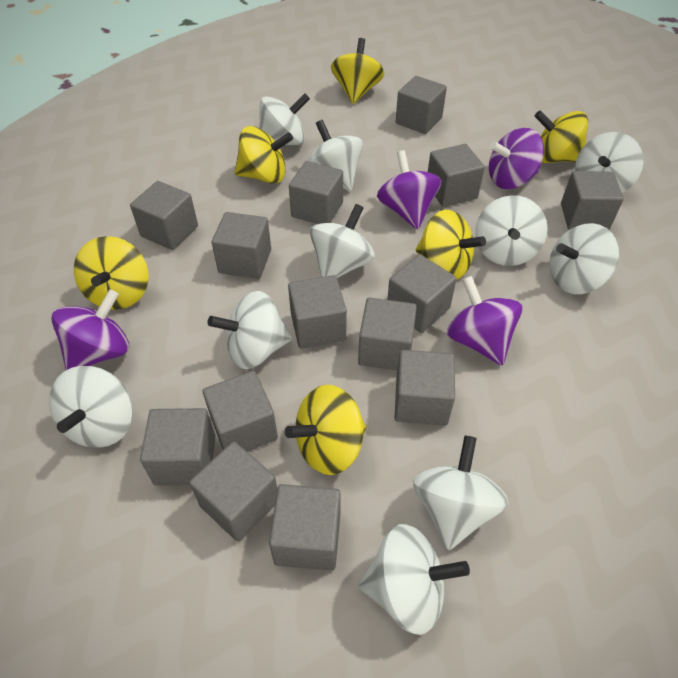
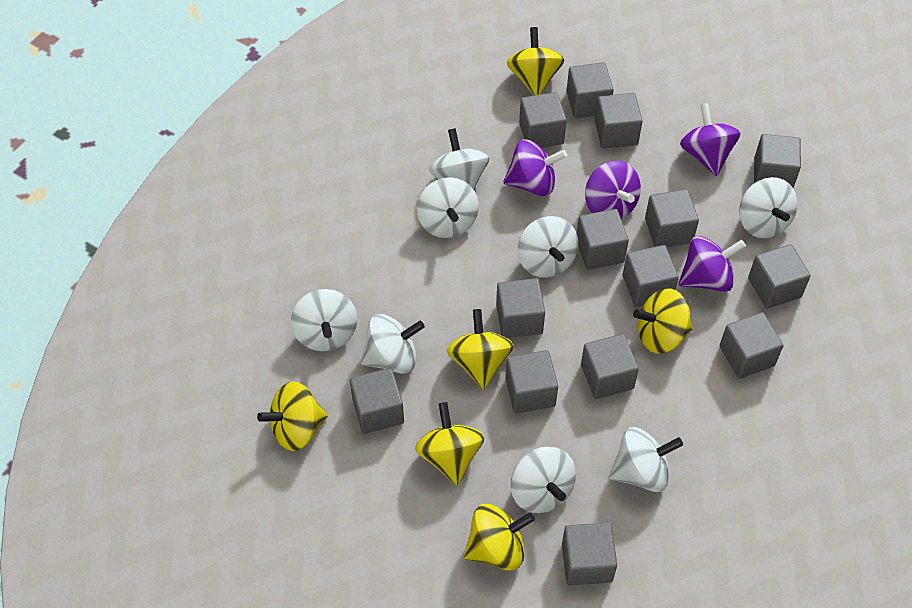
white spinning top: [49,366,133,448] [208,291,292,369] [259,93,310,145] [308,120,363,191] [310,204,375,278] [359,524,470,635] [413,436,509,550] [475,195,548,266] [549,223,619,294] [575,132,643,193] = 10 -> [291,289,357,351] [361,314,425,374] [417,177,479,238] [429,128,489,189] [511,447,576,513] [518,216,579,278] [609,427,683,492] [739,177,797,238] = 8

